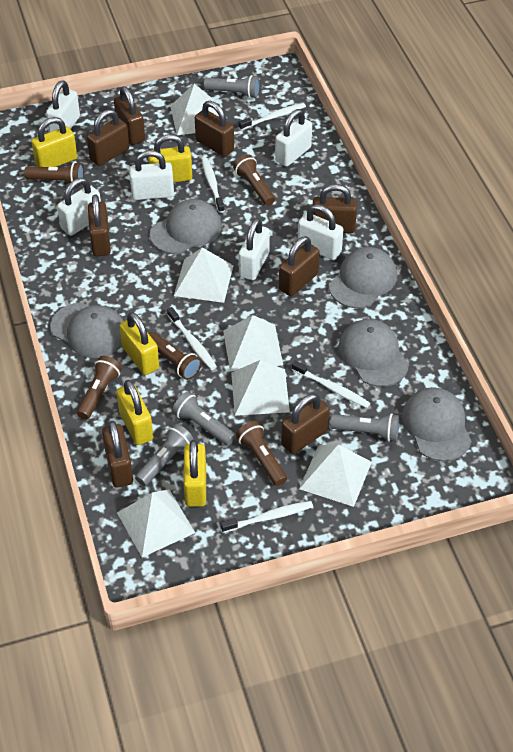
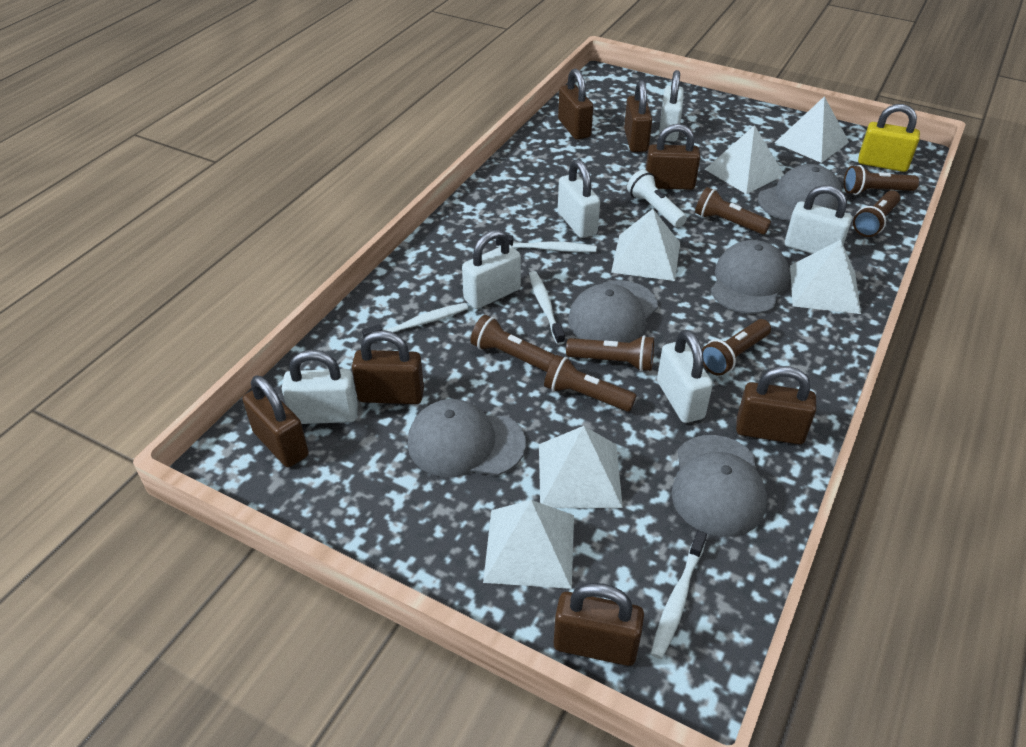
brown flashlight: [24,162,84,186] [77,356,122,419] [149,332,202,380] [233,154,275,206] [236,421,287,486] = 5 -> [471,315,556,372] [544,355,637,411] [566,335,654,372] [695,187,771,235] [702,319,771,376] [844,165,919,195] [853,190,900,237] = 7
brown padlock: [87,109,129,166] [88,195,111,256] [102,421,133,488] [114,86,145,145] [195,101,234,157] [279,236,320,296] [281,394,330,454] [313,184,357,233] = 8 -> [243,376,309,467] [352,330,424,404] [554,583,644,666] [558,69,593,140] [624,80,652,152] [646,124,700,190] [736,366,817,445] = 7
grey flashlight: [135,424,194,486] [172,392,236,445] [204,75,259,98] [330,413,400,442] = 4 -> none = 0
white flashlight: none = 0 -> [627,170,687,227] = 1
white toothbrush: [167,307,217,370] [202,158,225,213] [221,501,313,533] [239,103,306,130] [292,360,370,408] = 5 -> [362,303,468,337] [496,235,597,252] [529,271,565,345] [651,530,707,659] = 4
yellow padlock: [31,117,77,167] [116,380,153,445] [119,312,159,375] [148,134,192,182] [184,440,206,507] = 5 -> [858,104,920,172] = 1

